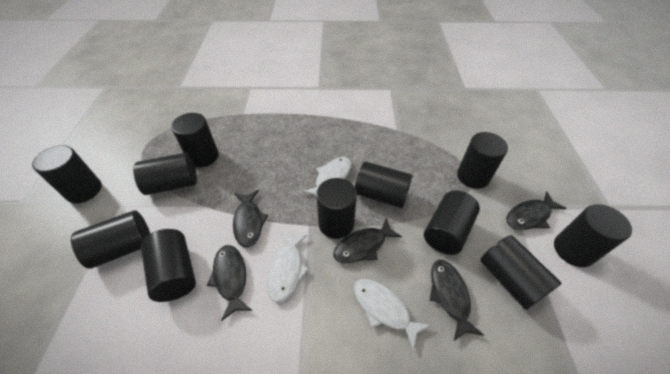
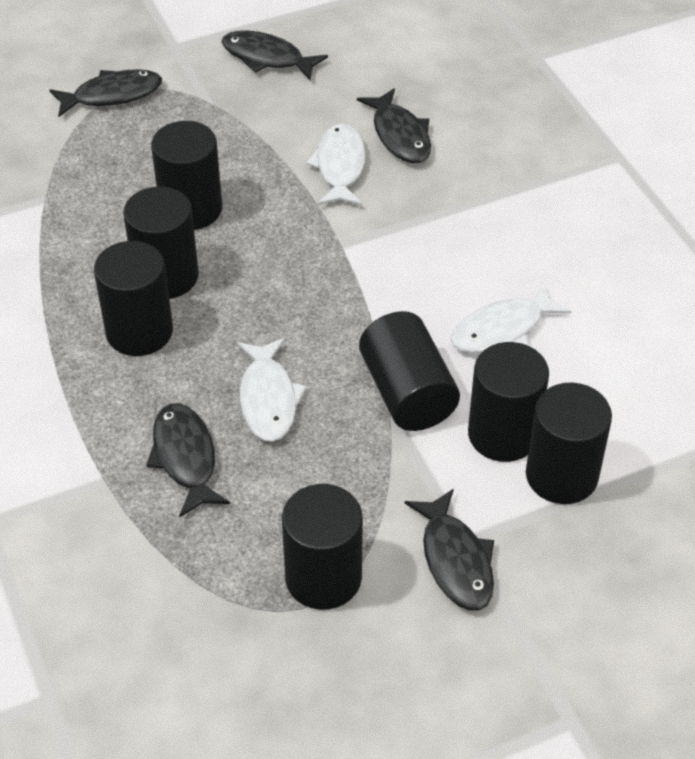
black cylinder: [32,145,102,203] [71,211,150,269] [133,153,197,195] [141,229,196,302] [171,113,219,167] [316,178,357,239] [355,162,413,208] [424,190,480,255] [457,132,508,189] [480,235,562,310] [554,204,632,267] = 11 -> [94,241,173,356] [123,187,199,299] [151,121,222,230] [282,484,363,610] [359,311,460,431] [468,342,549,462] [526,383,612,504] = 7

